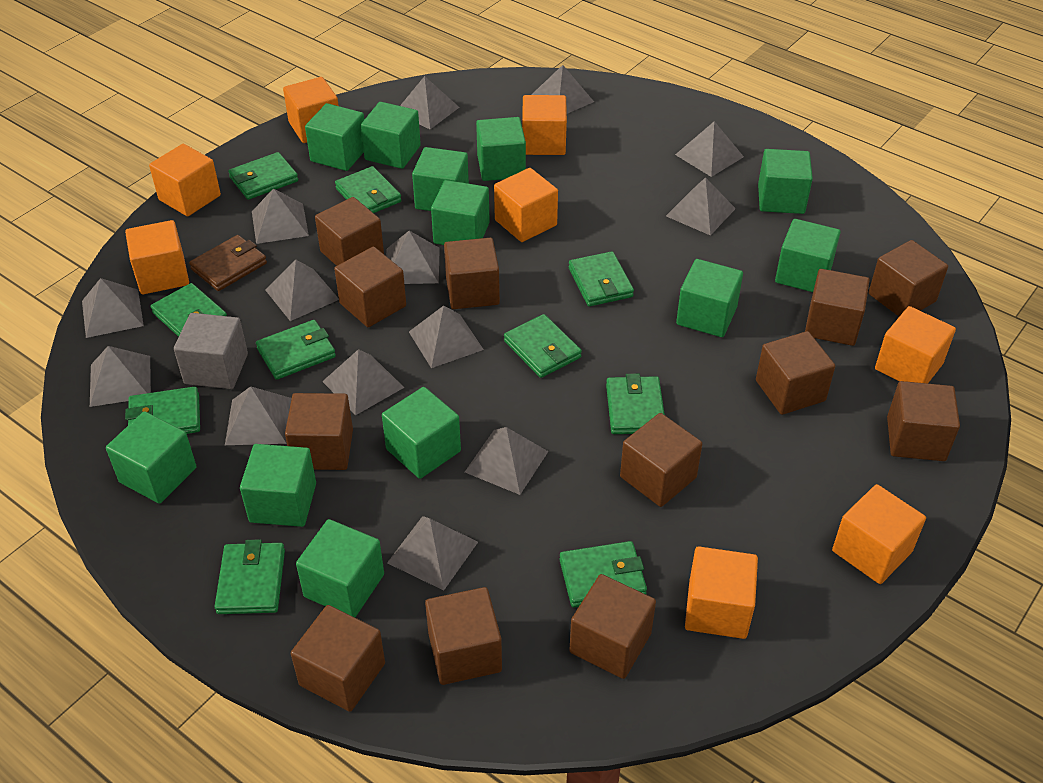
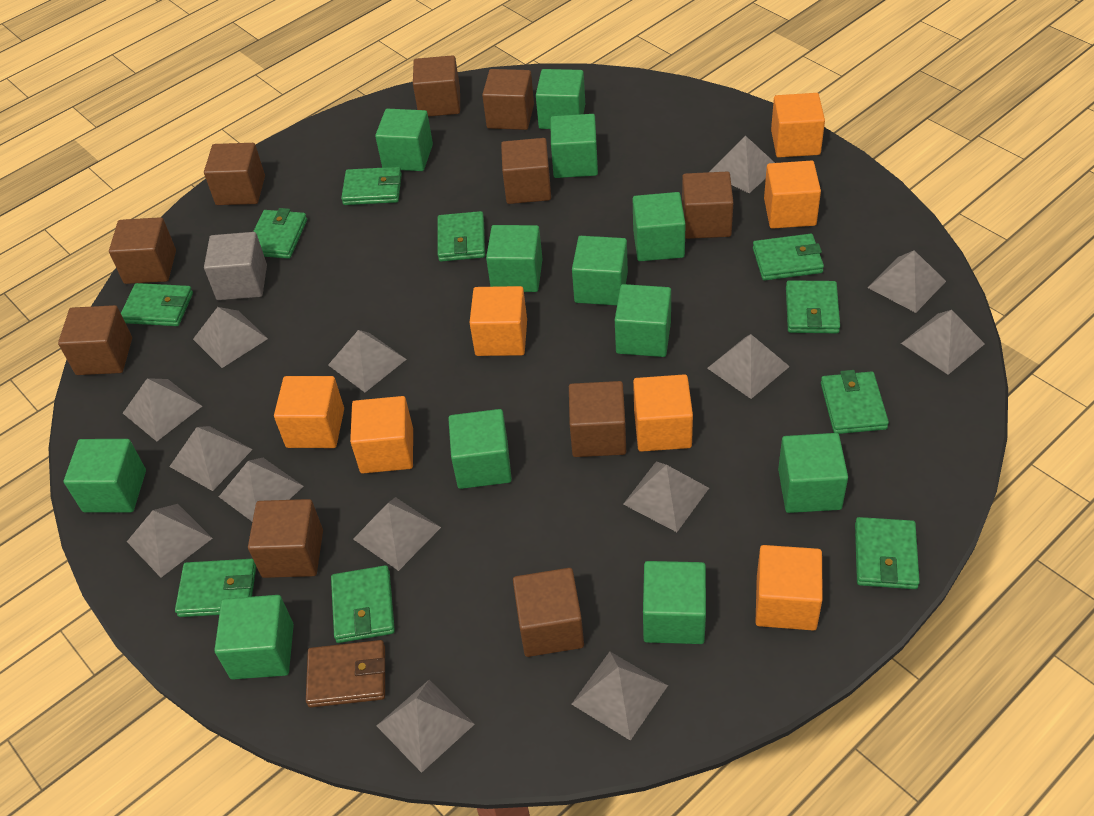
brown cube: [285,393,353,470] [291,605,385,712] [315,197,384,266] [334,247,406,327] [425,587,502,685] [444,238,500,309] [569,574,656,679] [620,413,702,507] [756,331,835,415] [805,269,870,346] [869,240,948,317] [887,381,960,461] = 12 -> [58,305,132,375] [109,217,176,284] [204,143,265,205] [248,499,323,578] [413,55,460,117] [482,69,534,130] [501,138,551,204] [513,568,584,657] [569,381,626,457] [682,172,734,239] = 10
orange cube: [125,220,189,294] [149,144,221,216] [283,77,339,143] [494,168,558,242] [522,95,567,155] [685,546,758,639] [832,484,926,584] [875,306,956,384] = 8 -> [274,376,344,448] [350,396,413,473] [469,286,527,356] [633,374,693,452] [755,545,823,631] [764,160,821,229] [771,93,825,158] = 7

